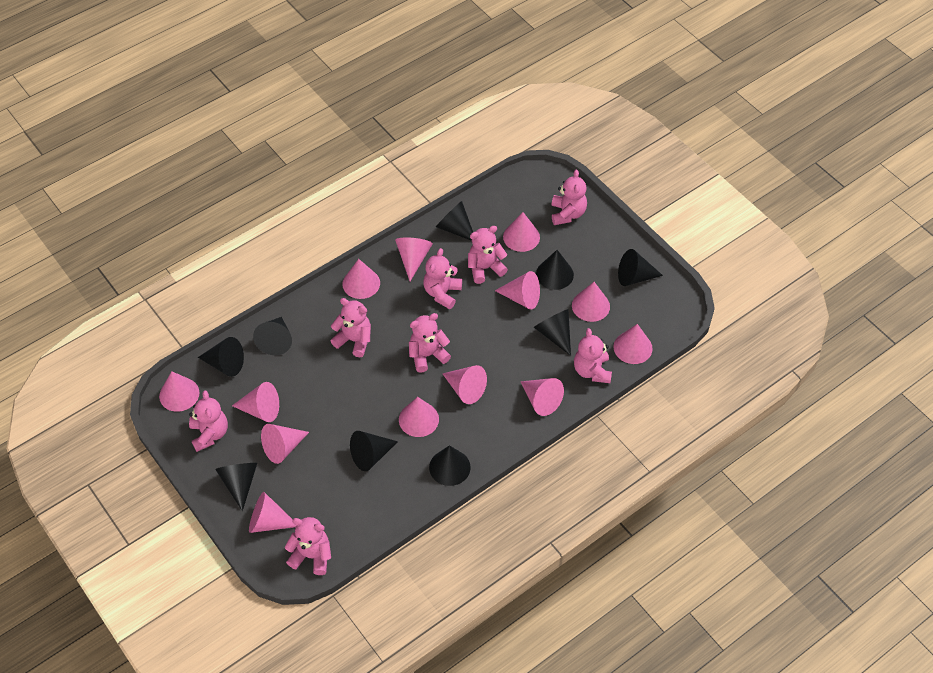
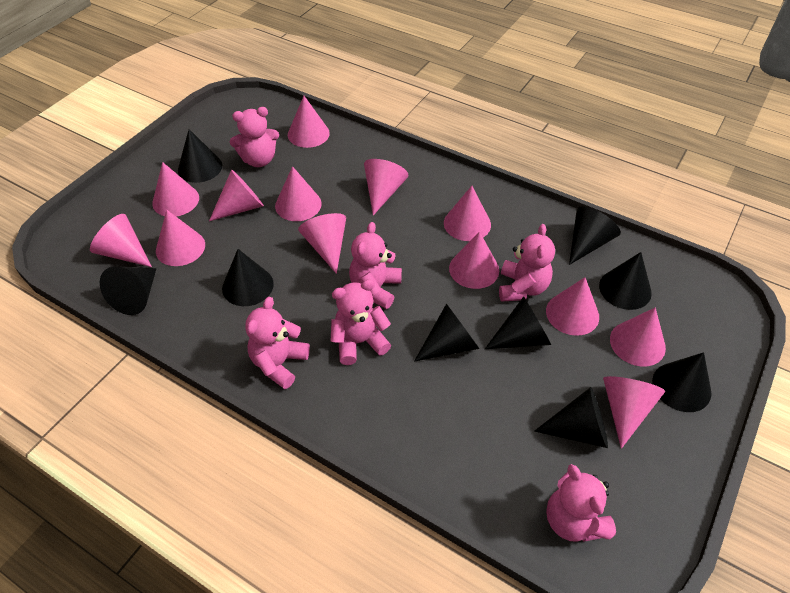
pink teddy bear: [189,390,228,452] [285,517,331,575] [331,298,371,357] [409,313,451,373] [423,248,462,309] [468,226,508,284] [551,170,587,225] [574,328,612,383] = 8 -> [230,107,279,167] [245,297,310,389] [331,279,391,365] [349,222,402,309] [499,224,555,302] [546,464,616,542] = 6

